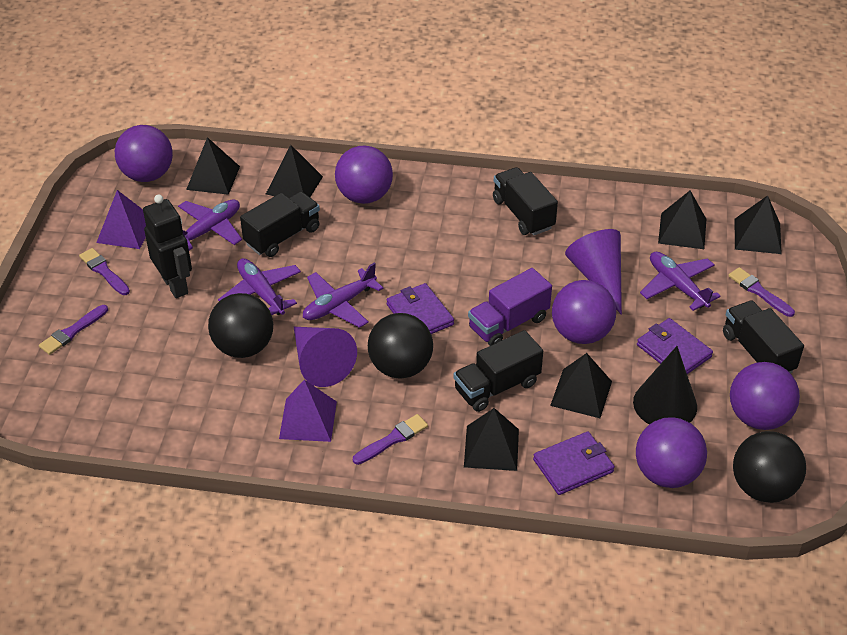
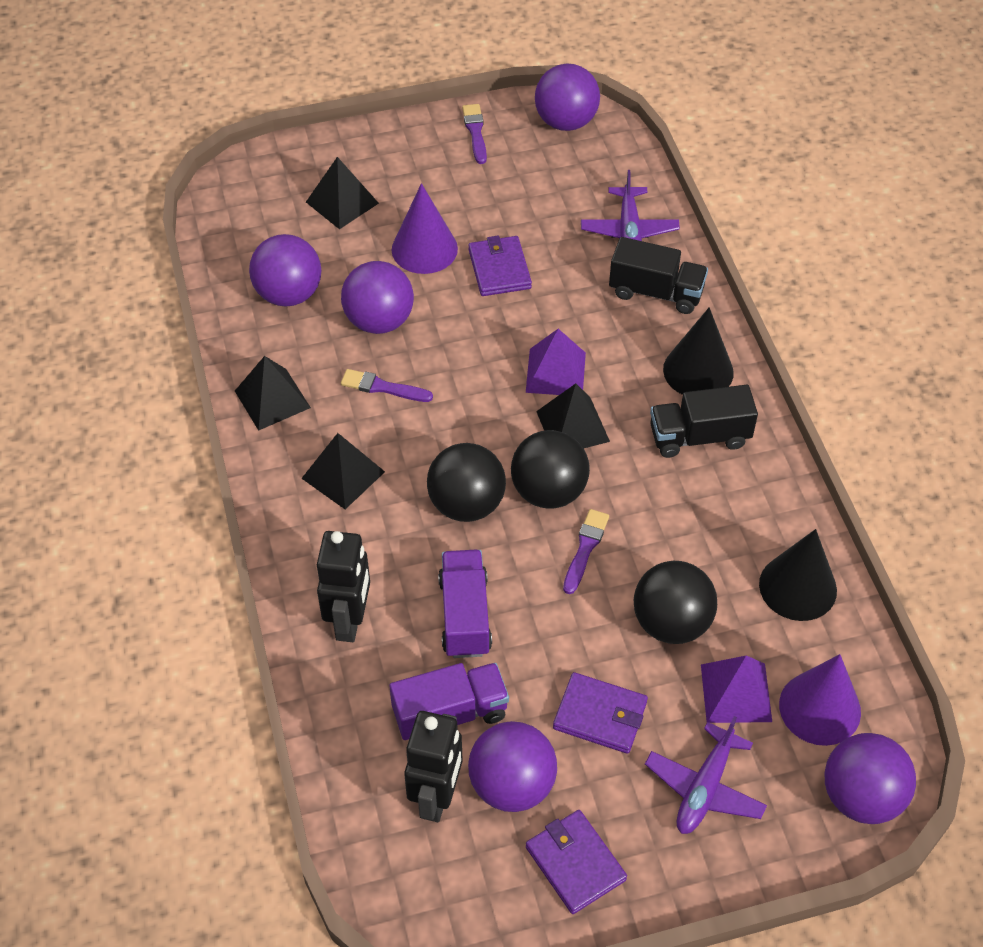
black cone: [633,346,697,424] = 1 -> [663,307,734,395] [759,529,837,621] = 2
black pyramid: [186,137,240,195] [266,145,323,198] [464,408,519,471] [550,353,612,418] [658,191,706,249] [735,195,782,254] = 6 -> [235,356,311,431] [301,433,385,509] [306,157,379,229] [536,384,610,449] = 4
black robot: [143,194,192,298] = 1 -> [317,531,370,642] [404,711,463,822] = 2
black truck: [240,191,320,257] [454,330,543,412] [493,167,558,235] [723,300,804,374] = 4 -> [609,237,708,314] [650,385,758,458] = 2
purple brush: [39,305,108,355] [79,248,130,295] [353,414,428,465] [728,267,795,317] = 4 -> [341,369,433,402] [462,104,487,164] [563,509,609,594] = 3
purple plane: [178,199,242,250] [218,258,301,315] [303,263,383,328] [640,252,721,311] = 4 -> [581,170,680,241] [645,716,767,834] = 2
purple truck: [468,268,552,346] = 1 -> [389,663,509,740] [438,550,492,658] = 2

